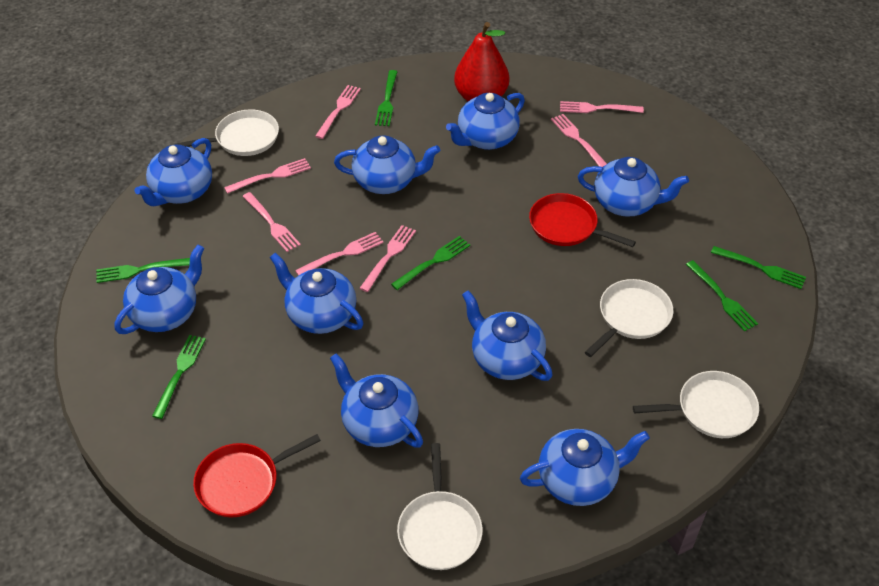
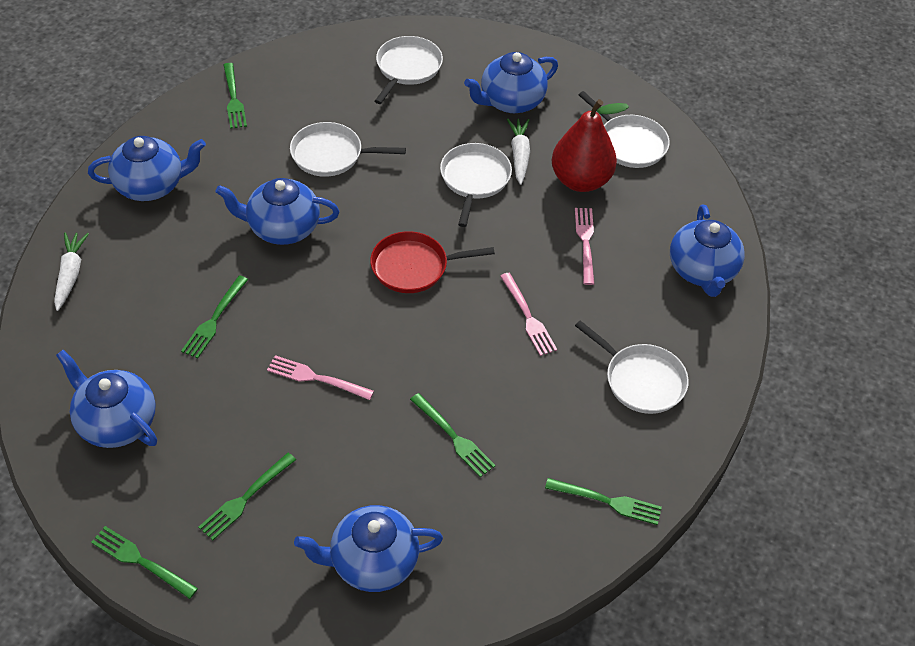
blue teapot: [115,245,204,334] [134,138,212,206] [269,253,363,334] [330,353,423,448] [334,135,440,194] [446,93,525,150] [462,290,553,381] [520,429,650,506] [578,157,689,217] = 9 -> [56,350,157,448] [88,136,206,201] [215,178,339,245] [294,505,443,592] [464,52,558,113] [670,205,745,297] = 6
pink fork: [224,158,311,194] [242,192,301,252] [295,232,384,276] [315,85,361,139] [359,225,416,292] [551,114,607,167] [560,101,644,113] = 7 -> [267,355,374,400] [500,273,557,356] [575,208,594,285] = 3
red pan: [193,434,321,518] [529,193,636,247] = 2 -> [370,231,495,293] = 1
white carrot: none = 0 -> [54,232,89,311] [507,119,530,185] = 2
white pan: [175,109,279,156] [397,443,483,570] [585,279,673,357] [633,371,759,438] = 4 -> [290,122,406,177] [375,36,443,104] [440,143,512,227] [575,321,689,414] [579,91,670,168] = 5

